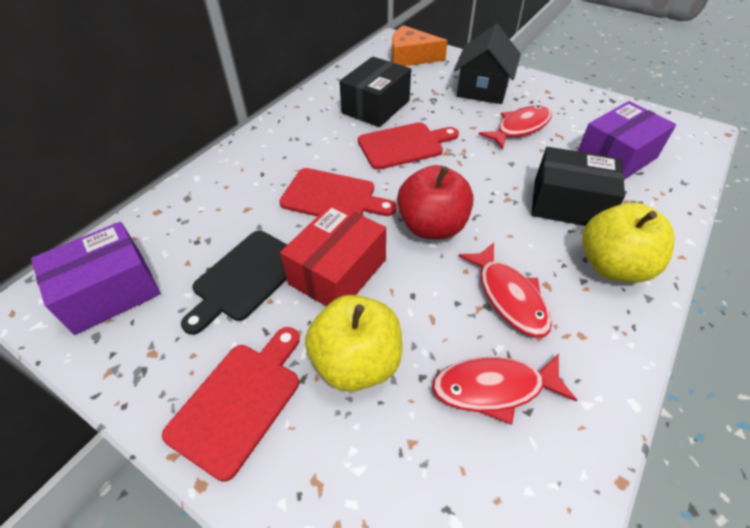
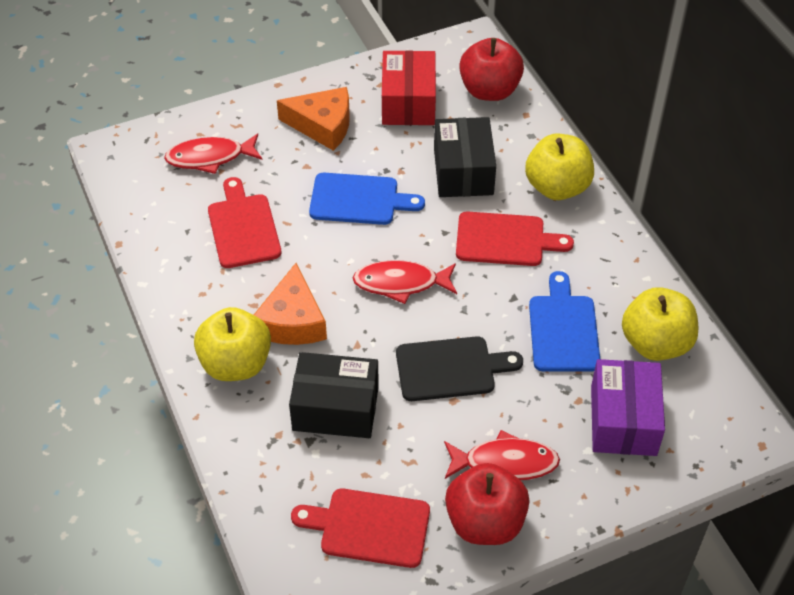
black house: [454,24,521,104] = 1 -> none = 0
blue cutting board: none = 0 -> [309,173,425,225] [529,271,600,372] = 2
orange cheese: [392,25,448,66] = 1 -> [254,263,327,345] [277,87,350,151] = 2
purple box: [31,222,161,335] [578,101,676,180] = 2 -> [591,359,665,456] = 1
red apple: [397,165,474,239] = 1 -> [445,463,529,545] [459,38,524,101] = 2
yellow apple: [305,295,402,392] [582,202,674,283] = 2 -> [194,307,271,381] [525,133,594,200] [622,287,698,361] = 3

